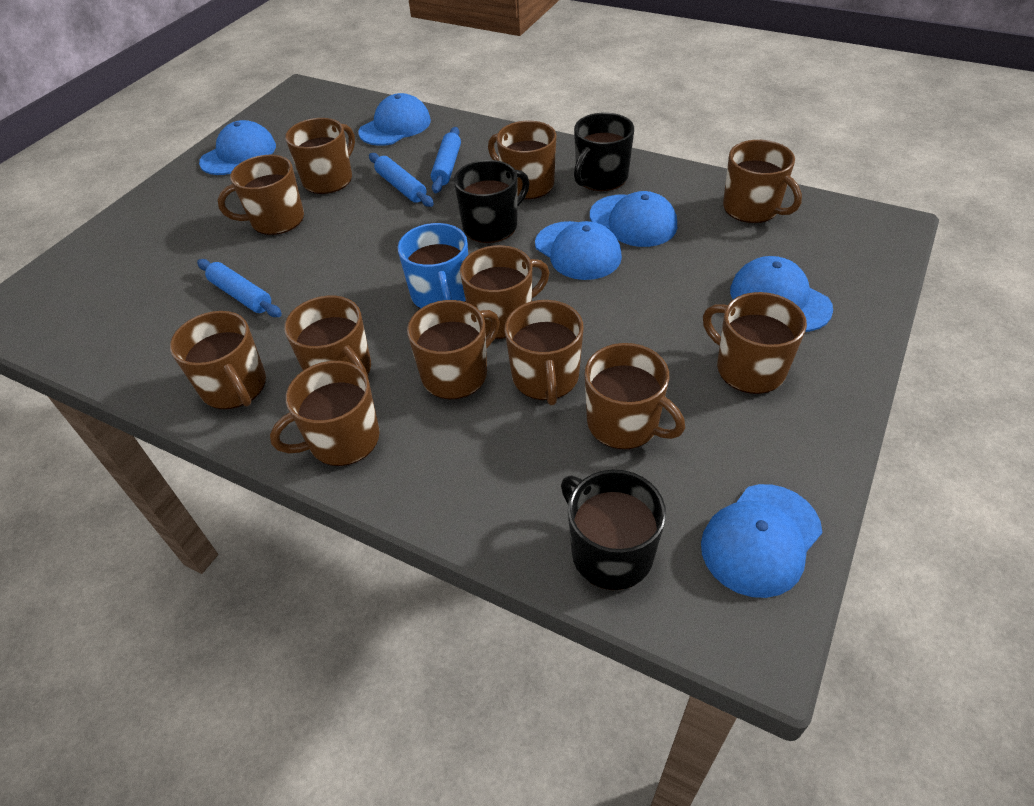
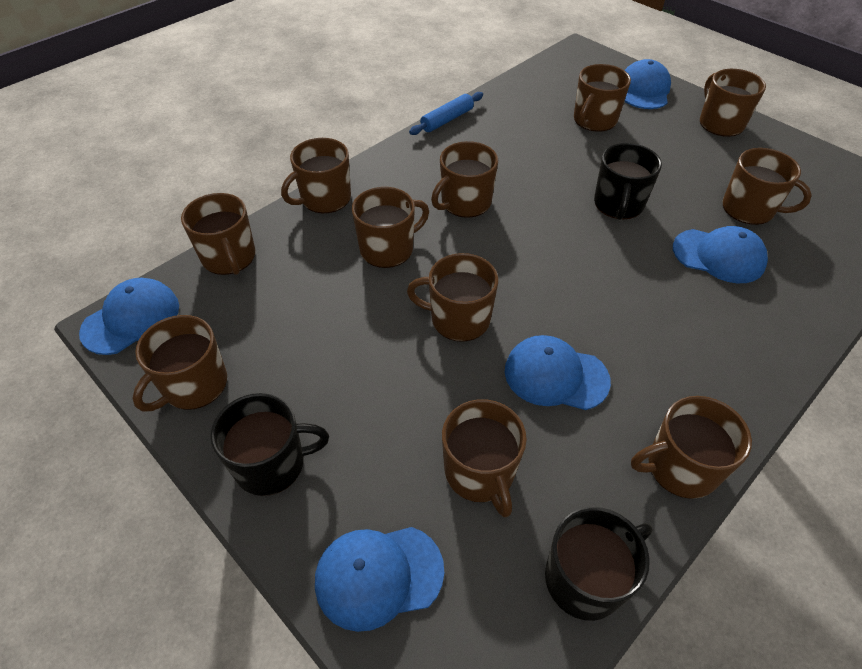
blue cap: [199,120,276,175] [359,93,431,146] [535,221,622,280] [590,191,677,247] [701,484,822,598] [730,256,833,332] = 6 -> [79,278,179,355] [315,527,444,632] [505,335,611,410] [624,59,671,109] [673,226,768,283] = 5
blue mug: [398,223,468,309] = 1 -> none = 0
blue rolling pin: [197,259,282,317] [369,153,434,207] [431,127,461,193] = 3 -> [409,92,483,135] = 1
brown mug: [170,311,266,409] [218,155,304,235] [270,361,380,466] [284,296,371,380] [285,118,355,194] [407,300,500,399] [460,245,549,339] [488,121,556,199] [505,300,584,405] [585,343,685,449] [703,292,807,394] [723,140,802,223] = 12 -> [133,315,227,412] [181,193,255,275] [281,138,351,213] [352,187,429,268] [407,253,498,342] [431,141,498,218] [442,399,527,518] [574,64,631,132] [631,396,752,499] [700,69,766,137] [723,148,812,225] = 11

